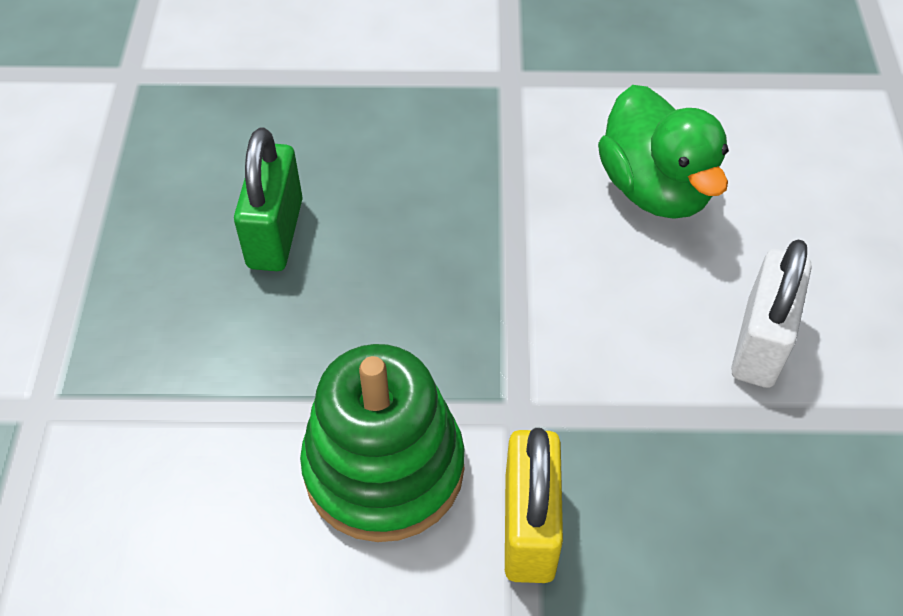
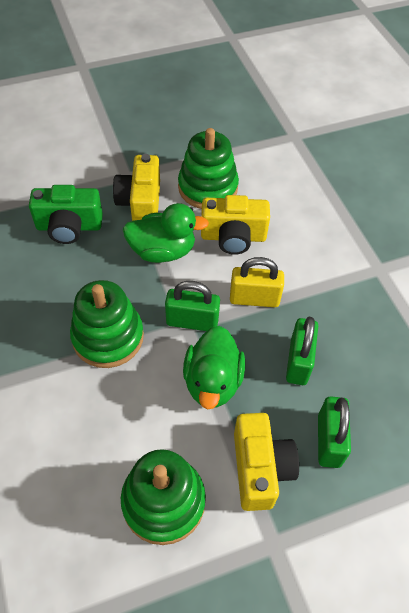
green camera: none = 0 -> [29,185,103,244] = 1
green duck: [598,85,729,218] = 1 -> [123,203,209,263] [183,326,245,410] = 2
green padlock: [234,127,303,271] = 1 -> [165,281,220,331] [286,317,318,385] [318,396,351,468] = 3
green stacking toy: [300,344,465,542] = 1 -> [70,280,144,368] [121,449,206,545] [178,128,239,209] = 3
white padlock: [731,239,811,388] = 1 -> none = 0
yellow camera: none = 0 -> [113,154,160,221] [201,195,270,255] [234,413,299,511] = 3

